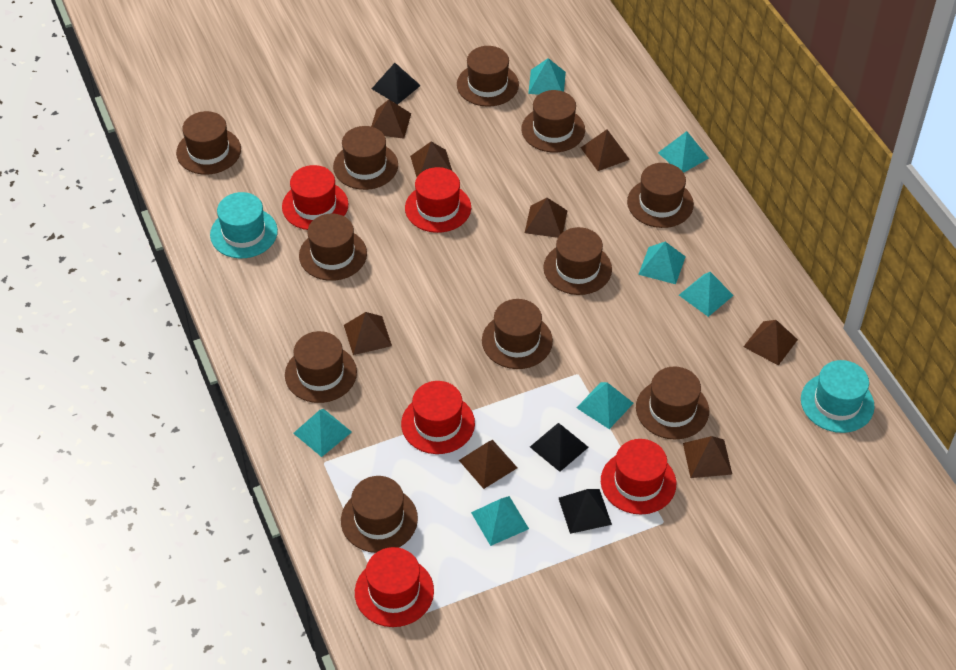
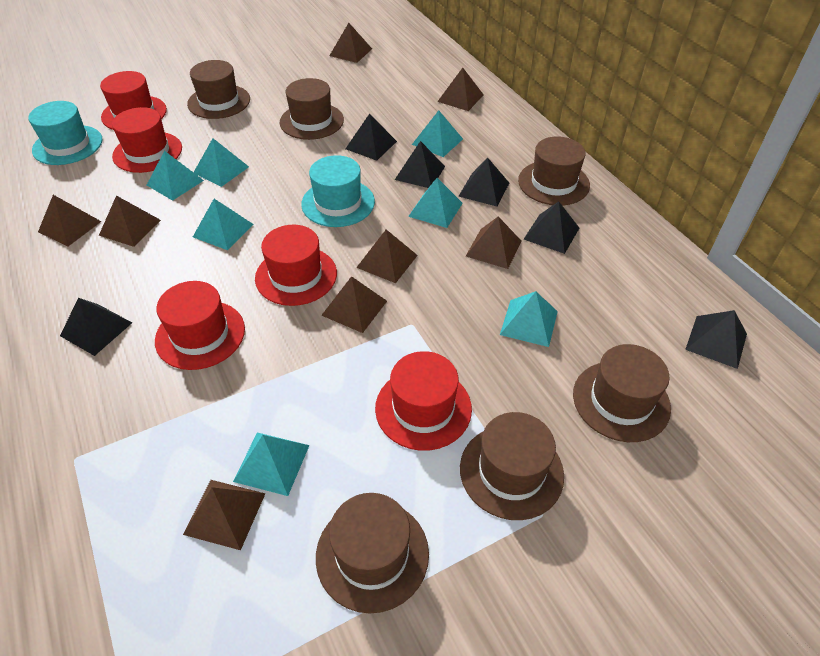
black pyramid: [372,63,421,104] [530,423,588,472] [559,489,612,534] = 3 -> [60,298,132,356] [345,114,397,161] [395,141,445,188] [459,158,509,206] [524,202,579,254] [685,310,747,369] = 6
brown hat: [176,111,241,175] [285,331,357,403] [299,214,367,281] [333,126,398,190] [341,476,418,553] [457,46,519,107] [482,299,553,369] [521,90,585,152] [543,227,612,295] [627,163,694,228] [636,366,709,439] = 11 -> [187,60,250,119] [280,78,344,140] [316,493,429,614] [460,412,564,520] [518,136,590,206] [573,344,671,442] = 6

